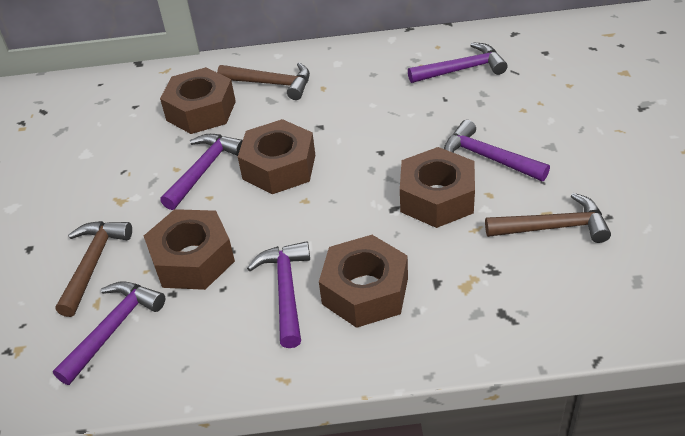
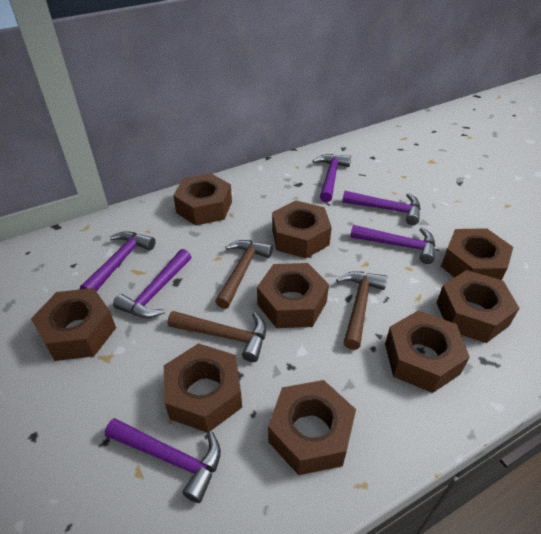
brown nut: [144,209,235,290] [160,67,236,134] [238,119,315,194] [319,235,408,328] [400,147,475,228] = 5 -> [31,288,116,361] [164,343,242,433] [173,173,232,225] [257,263,329,328] [268,380,356,475] [272,201,332,258] [385,310,470,393] [436,270,519,343] [441,228,513,280] = 9
purple hammer: [53,281,165,385] [160,134,243,210] [247,241,310,348] [408,42,508,83] [444,120,550,181] = 5 -> [80,231,156,291] [105,418,221,503] [113,249,191,318] [313,154,351,202] [342,191,421,225] [350,225,435,264] = 6

